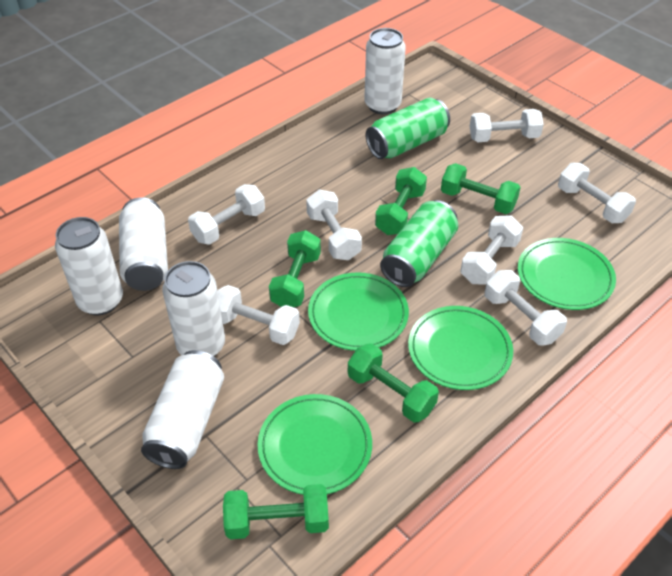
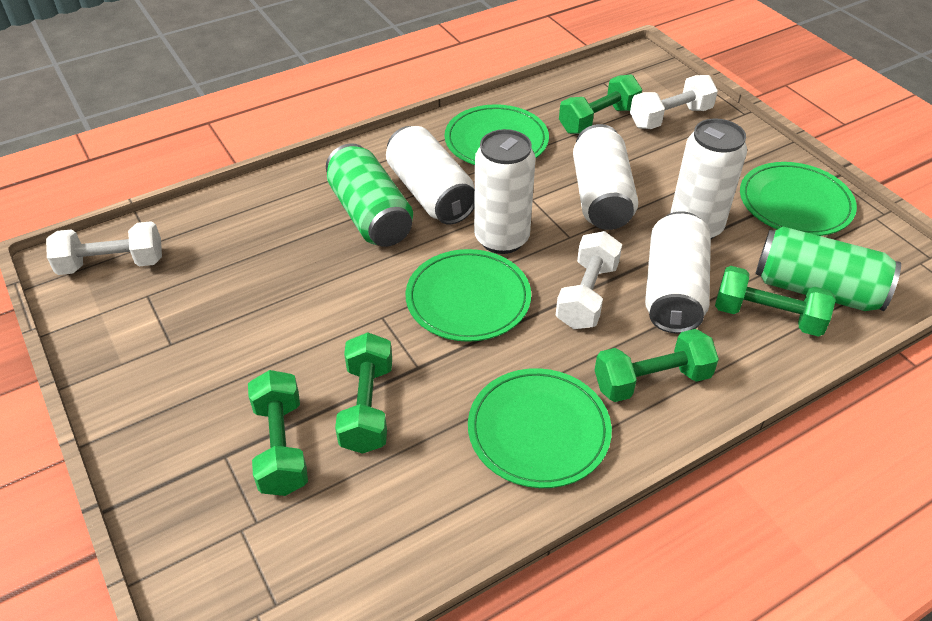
white dumbbell: [188,184,265,245] [217,285,300,345] [306,190,362,260] [460,215,523,285] [470,109,544,142] [485,270,567,346] [558,163,636,223] = 7 -> [46,221,162,275] [556,231,622,329] [630,75,718,129] = 3

